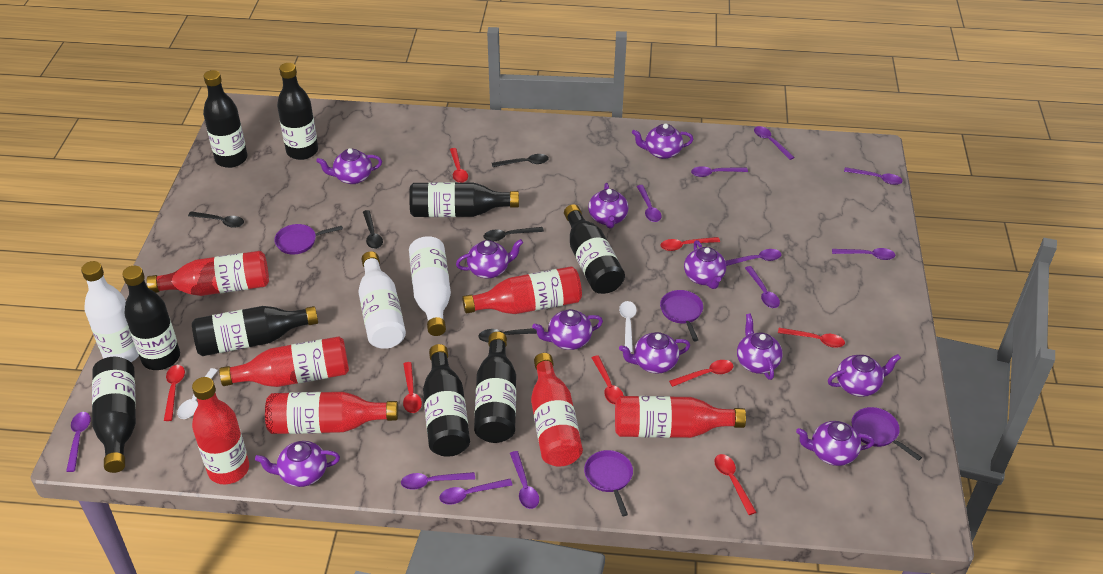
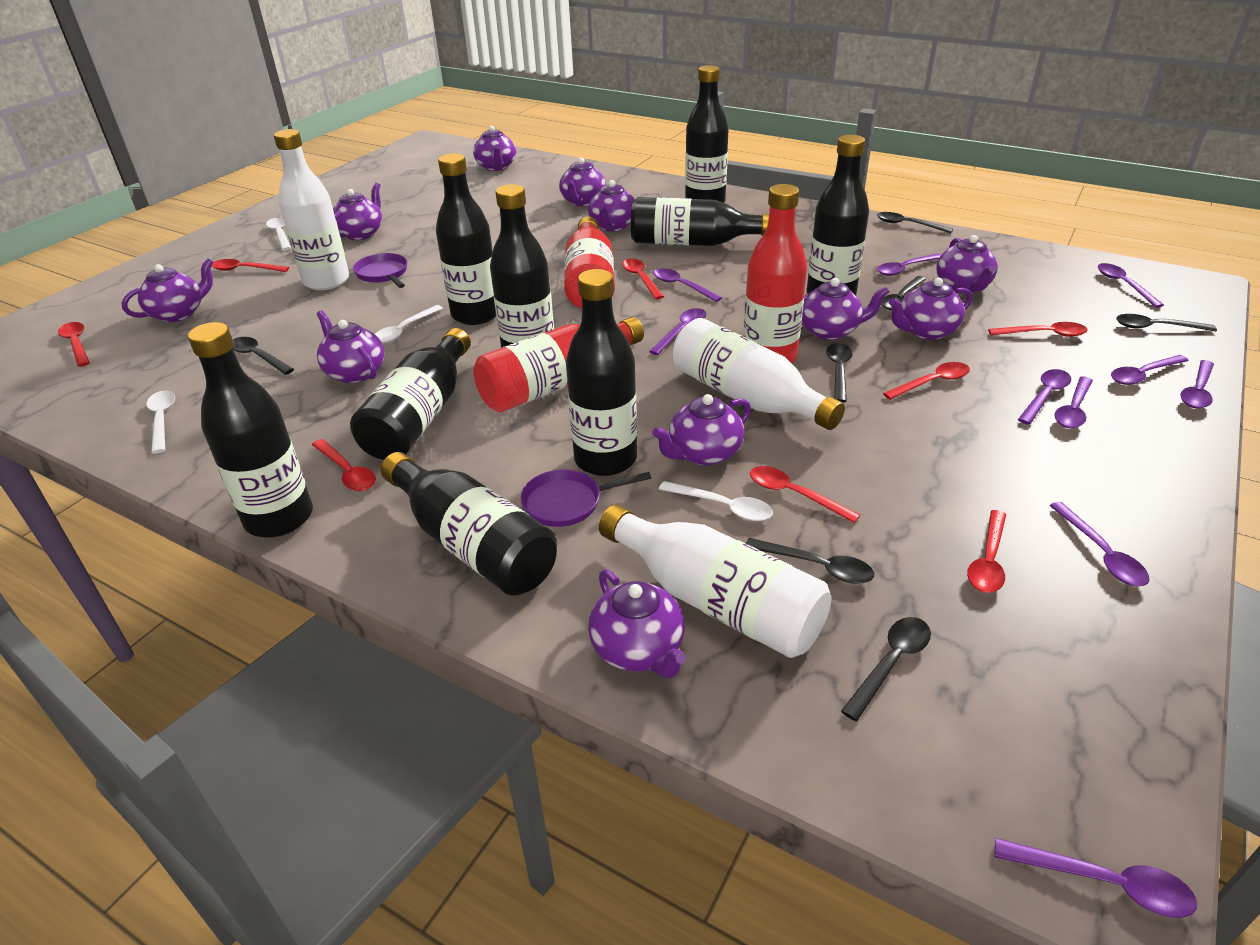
black spoon: [188,211,244,228] [363,210,383,249] [479,328,544,342] [484,227,544,241] [492,154,549,167] = 5 -> [233,337,294,375] [746,538,874,584] [826,343,853,403] [841,617,931,721] [877,212,953,233] [881,276,926,310] [1116,314,1217,331] = 7
purple pan: [274,224,343,254] [584,450,633,516] [660,290,703,341] [852,407,922,461] = 4 -> [353,253,407,288] [520,470,651,527] = 2
purple spoon: [66,412,91,472] [401,472,475,490] [439,479,512,504] [510,451,539,509] [637,185,662,222] [691,166,748,177] [725,249,781,266] [745,266,780,308] [754,126,795,160] [832,248,895,260] [844,167,903,185] = 11 -> [649,308,707,355] [653,268,722,302] [877,253,941,276] [995,838,1197,918] [1018,369,1071,425] [1049,502,1149,586] [1054,376,1093,428] [1098,263,1164,308] [1111,355,1189,385] [1180,360,1214,409] = 10
red bottle: [147,251,269,296] [192,377,249,484] [219,336,349,387] [265,392,398,434] [462,266,582,314] [531,353,583,466] [615,396,746,438] = 7 -> [473,317,644,412] [564,217,615,309] [743,184,807,363] = 3
white spoon: [177,368,218,419] [619,301,637,352] = 2 -> [146,390,175,454] [266,218,291,250] [375,305,443,343] [659,481,773,521] = 4

